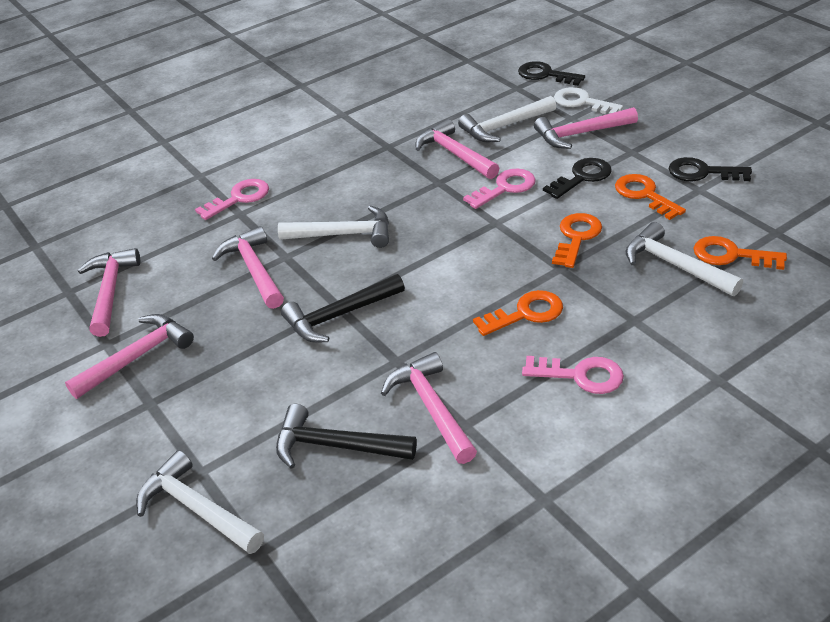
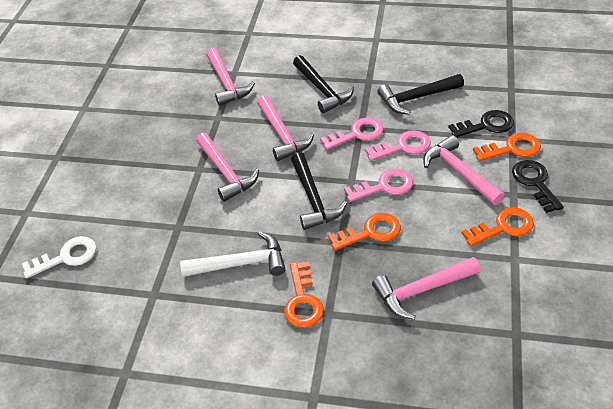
black hammer: [276,404,417,469] [281,274,405,343] = 2 -> [291,152,347,230] [293,55,354,113] [377,74,464,115] = 3
black key: [518,61,585,86] [543,158,612,199] [669,157,752,181] = 3 -> [448,110,514,137] [512,160,564,213] = 2
pink hammer: [65,314,194,399] [78,248,140,337] [212,226,284,309] [381,352,477,464] [415,119,499,179] [534,107,638,149] = 6 -> [196,132,259,202] [206,48,255,106] [257,95,314,161] [372,257,481,320] [423,135,505,205] = 5
white hammer: [136,450,264,554] [278,206,389,248] [458,96,556,142] [626,222,743,296] = 4 -> [180,232,285,277] = 1

